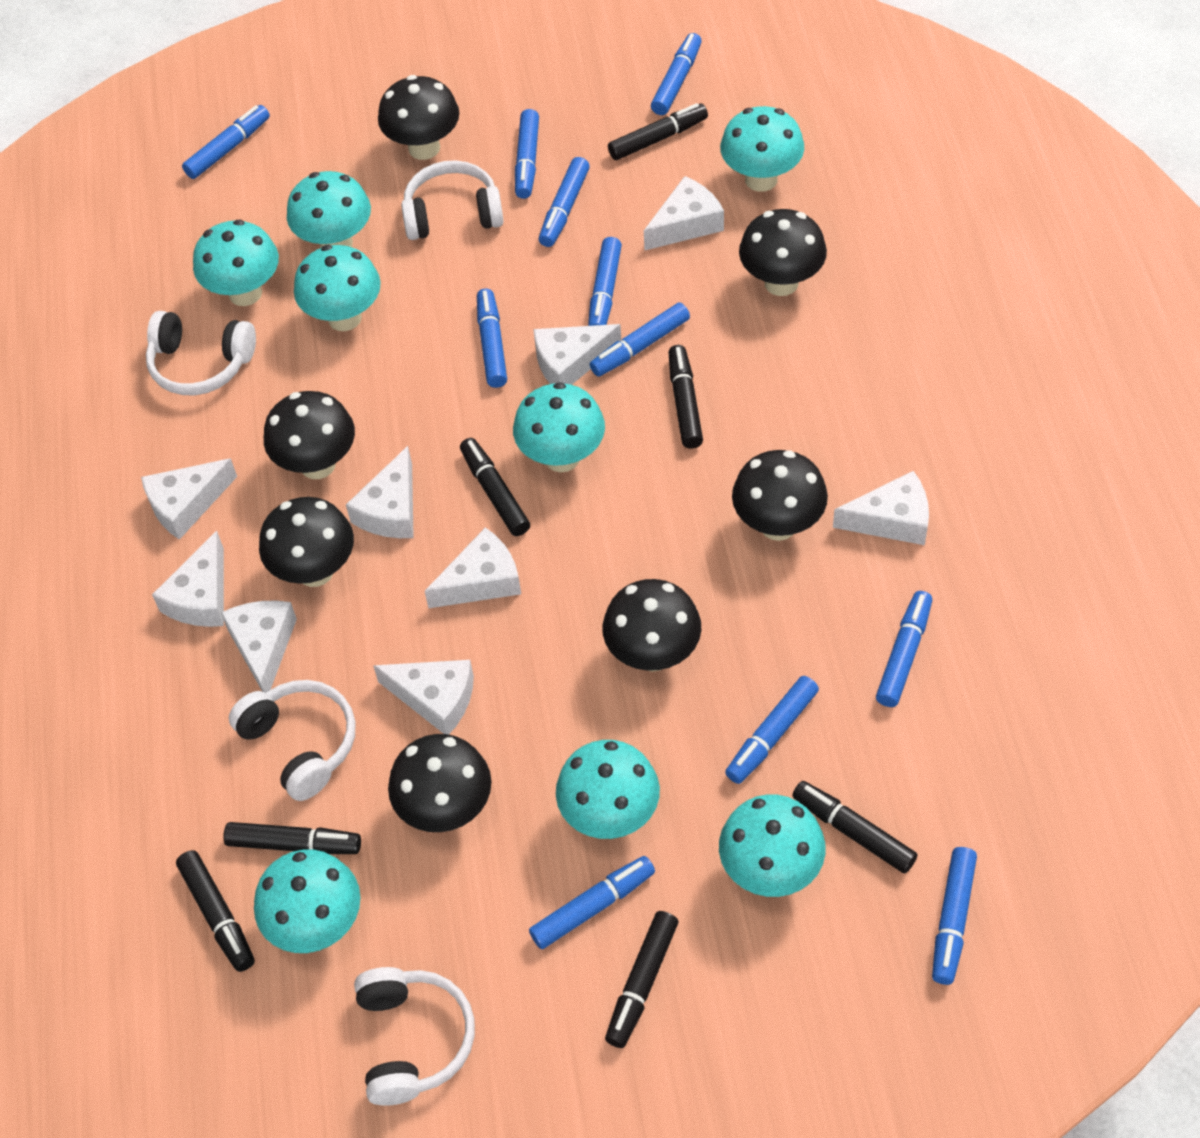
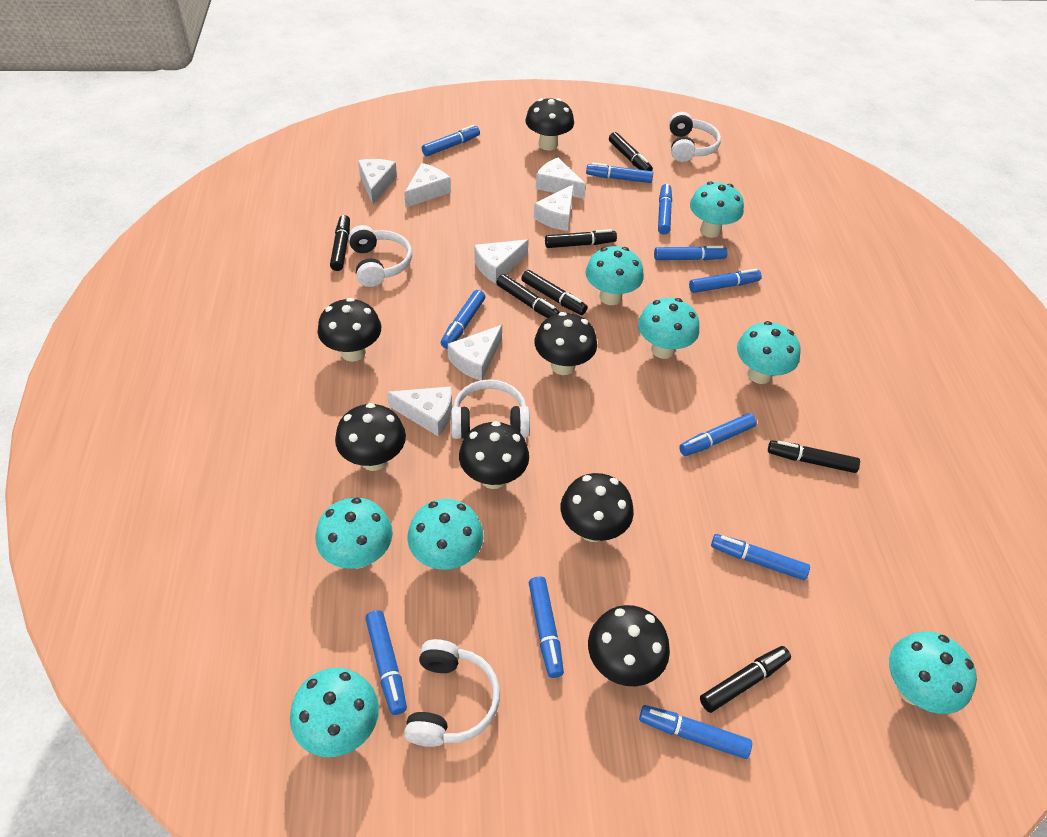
white cheese: [141,458,237,540] [152,531,224,627] [221,600,297,693] [346,446,414,538] [373,660,474,735] [425,527,521,608] [533,324,621,385] [644,176,724,250] [833,471,929,545] = 9 -> [358,159,397,205] [387,386,452,437] [404,163,451,208] [448,325,502,380] [474,239,529,284] [534,184,574,231] [535,157,586,199] = 7

